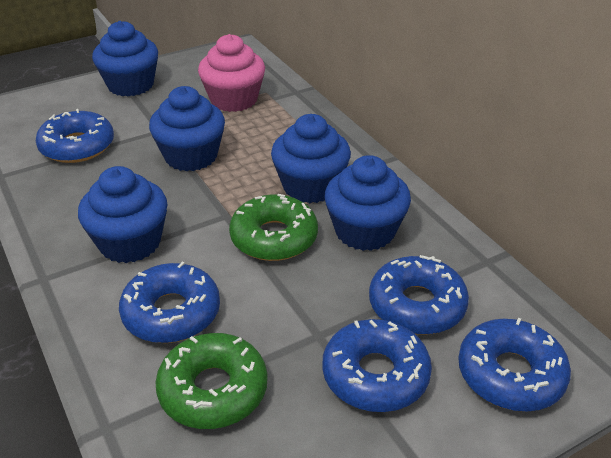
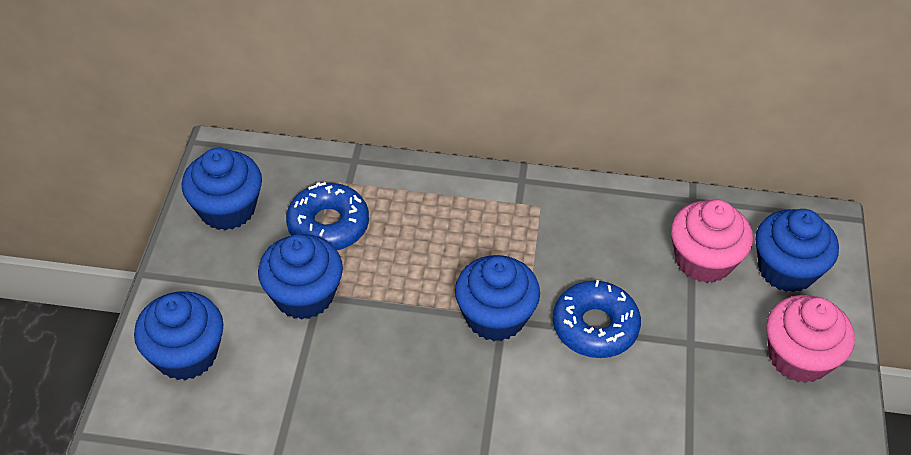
blue donut: [36,109,114,163] [119,262,220,343] [322,319,432,412] [369,255,469,335] [458,318,571,411] = 5 -> [286,182,369,250] [553,280,641,358] = 2
green donut: [155,333,268,429] [229,194,318,261] = 2 -> none = 0
pink cupcake: [198,34,265,112] = 1 -> [671,199,753,283] [766,295,855,383] = 2

